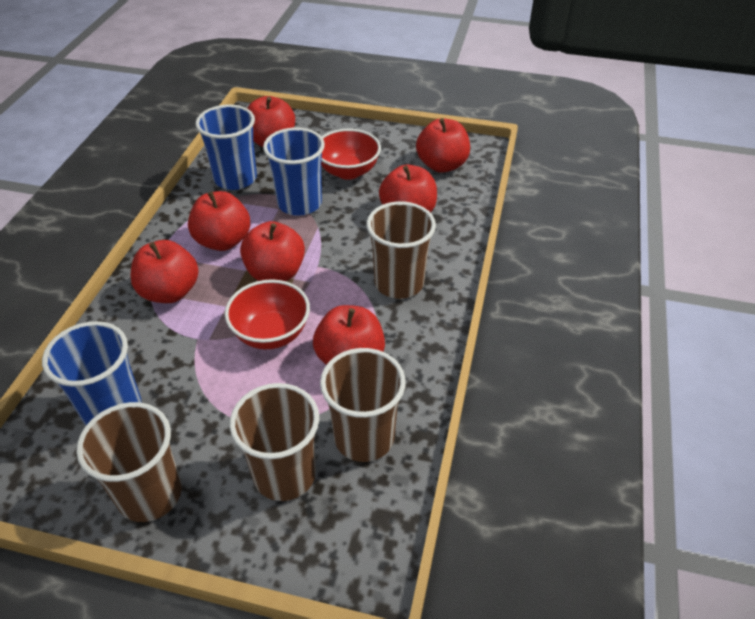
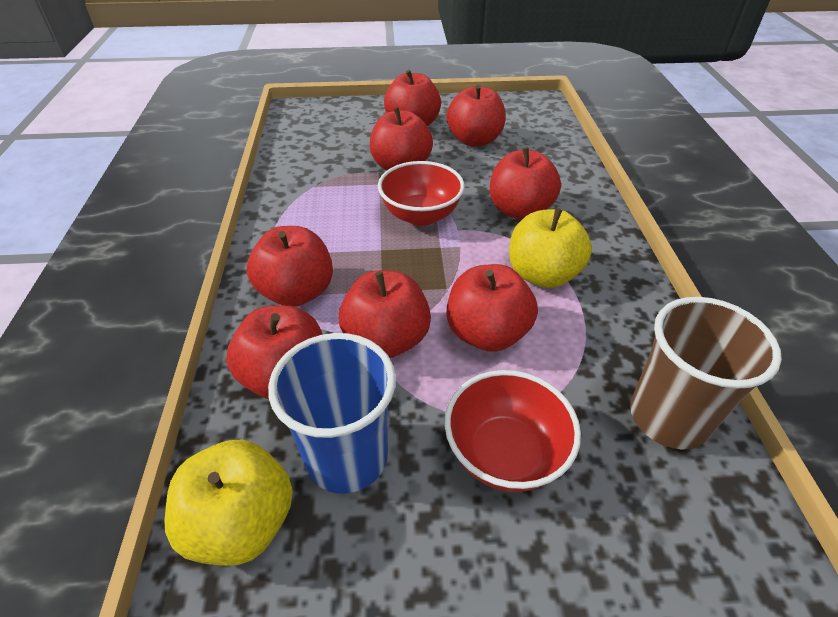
blue cup: [42,321,142,425] [196,105,257,190] [263,127,325,216] = 3 -> [268,333,396,494] = 1
brown cup: [76,402,182,522] [230,383,319,501] [320,348,406,462] [366,201,436,299] = 4 -> [630,297,782,450] = 1
red apple: [130,240,199,303] [188,191,250,251] [240,221,305,281] [247,96,295,147] [313,305,385,365] [379,165,437,213] [416,118,470,173] = 7 -> [226,305,323,399] [247,226,333,307] [339,270,431,358] [370,107,433,170] [384,70,441,126] [446,85,506,147] [447,264,538,352] [490,147,561,220] = 8
yellow apple: none = 0 -> [164,440,293,566] [509,208,592,288] = 2

